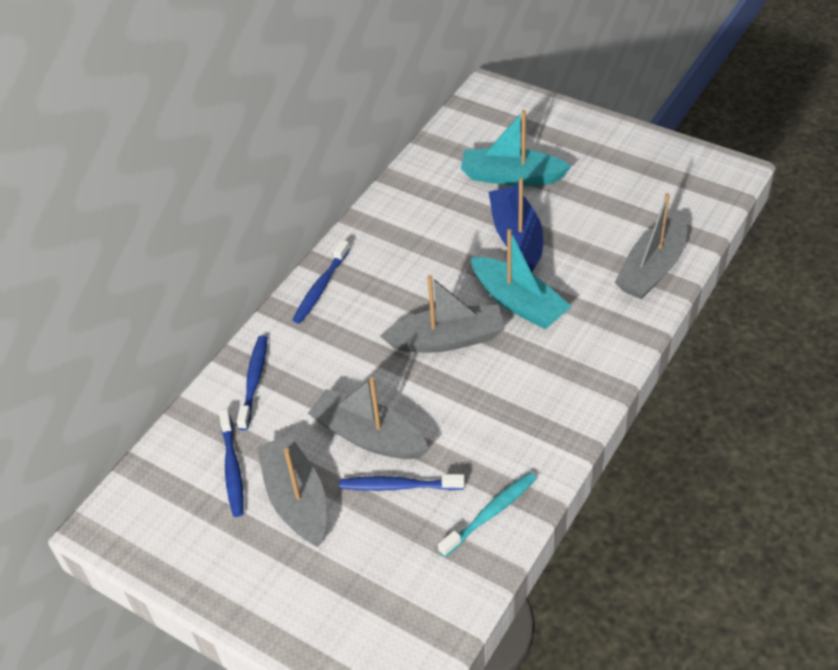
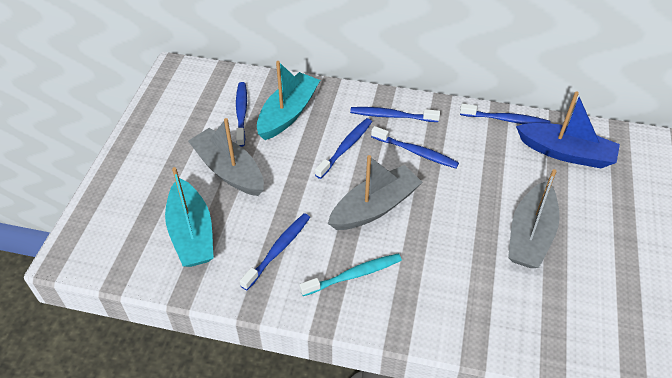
blue toothbrush: [219,409,244,517] [237,336,267,430] [293,240,350,324] [339,474,465,491] = 4 -> [236,82,247,147] [240,213,310,290] [315,118,372,179] [350,107,440,122] [371,126,459,168] [460,104,551,124] = 6
grey boat: [257,434,326,547] [308,377,429,459] [380,275,505,353] [615,193,687,299] = 4 -> [188,118,264,196] [328,155,422,230] [508,169,560,268] = 3

